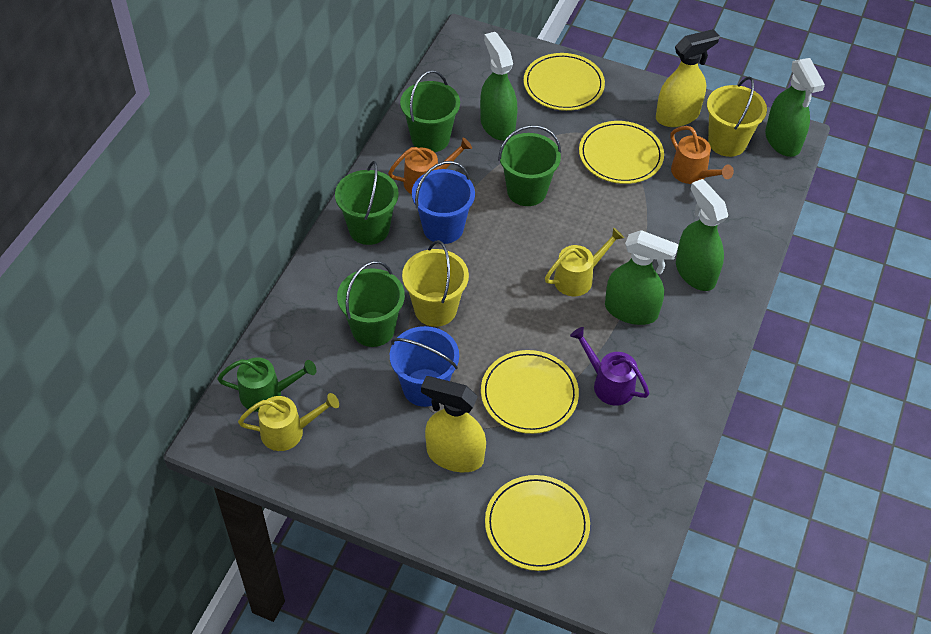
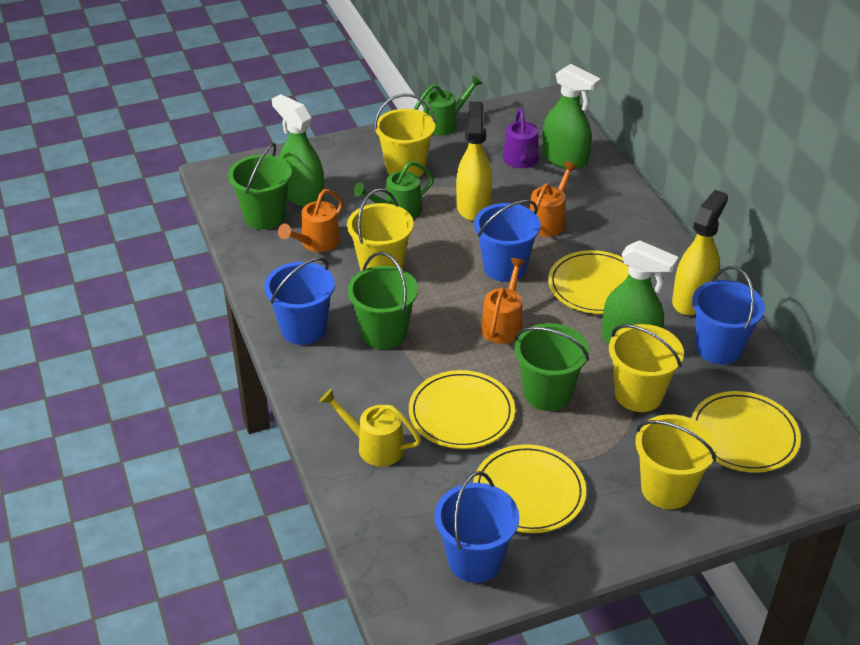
blue bucket: [390,326,459,407] [412,161,475,244] = 2 -> [264,257,335,345] [434,471,519,583] [474,200,541,282] [692,266,765,364] = 4
green bucket: [335,161,399,245] [337,261,405,347] [400,70,460,152] [498,125,561,206] = 4 -> [228,143,292,229] [347,252,418,349] [515,323,589,411] = 3
green spray bottle: [480,32,517,141] [605,230,679,325] [676,179,728,291] [765,58,825,157] = 4 -> [272,94,324,207] [542,64,601,170] [602,240,678,344] = 3
green watering can: [217,357,316,412] = 1 -> [353,161,434,219] [414,75,483,136] = 2
orange watering can: [388,138,472,194] [670,126,734,184] = 2 -> [278,189,343,252] [481,258,526,344] [529,161,577,237] = 3
yellow bucket: [402,240,469,327] [707,77,767,157] = 2 -> [347,188,414,271] [374,94,436,177] [609,324,684,412] [635,414,717,509] = 4
yellow watering can: [238,393,339,451] [545,228,624,296] = 2 -> [319,389,421,467] = 1

